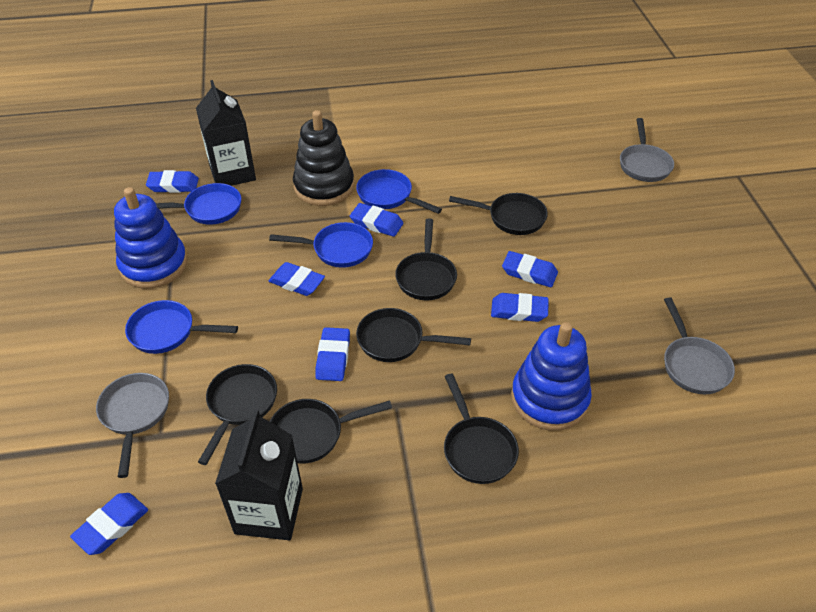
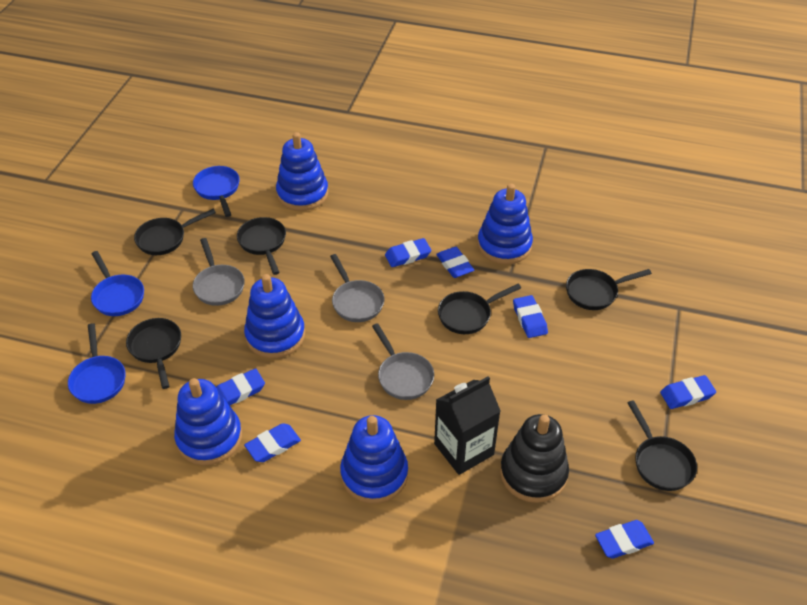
black carton: [196,80,256,186] [215,409,303,540] = 2 -> [434,376,500,475] = 1
blue pan: [125,300,238,354] [156,183,241,225] [269,222,373,268] [356,169,442,214] = 4 -> [68,323,125,404] [91,251,144,316] [193,166,240,217] = 3
blue stacking toy: [114,187,188,289] [511,322,592,431] = 2 -> [174,378,242,466] [244,274,305,358] [276,132,328,211] [340,415,408,504] [477,184,533,265] = 5

